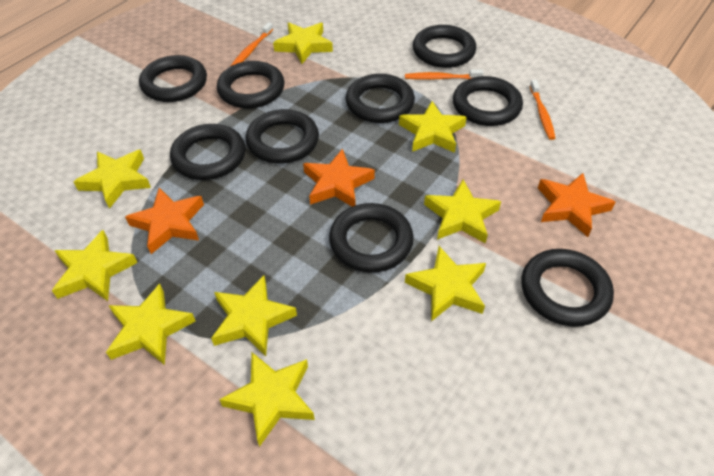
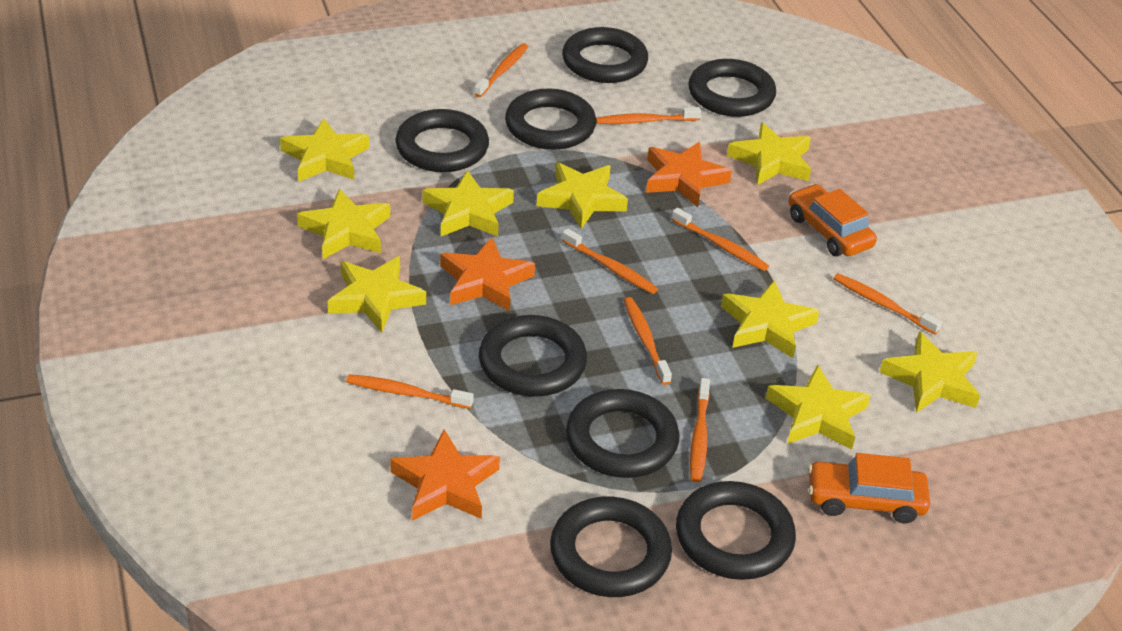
black ring: [139,55,207,102] [170,124,245,180] [217,61,285,108] [246,109,319,164] [329,203,414,273] [346,74,415,123] [413,25,476,68] [453,76,523,126] [521,249,614,327] = 9 -> [395,109,489,172] [479,315,587,397] [505,88,596,150] [550,497,672,597] [562,27,648,83] [566,389,679,478] [676,481,796,580] [688,59,776,117] = 8
orange car: none = 0 -> [789,184,877,256] [808,453,930,523] = 2
orange toothbrush: [231,22,273,66] [405,69,483,80] [530,80,555,140] = 3 -> [346,374,474,409] [474,43,528,97] [562,228,658,294] [596,107,701,124] [624,297,672,385] [672,208,769,271] [690,378,710,482] [833,273,942,334] = 8

